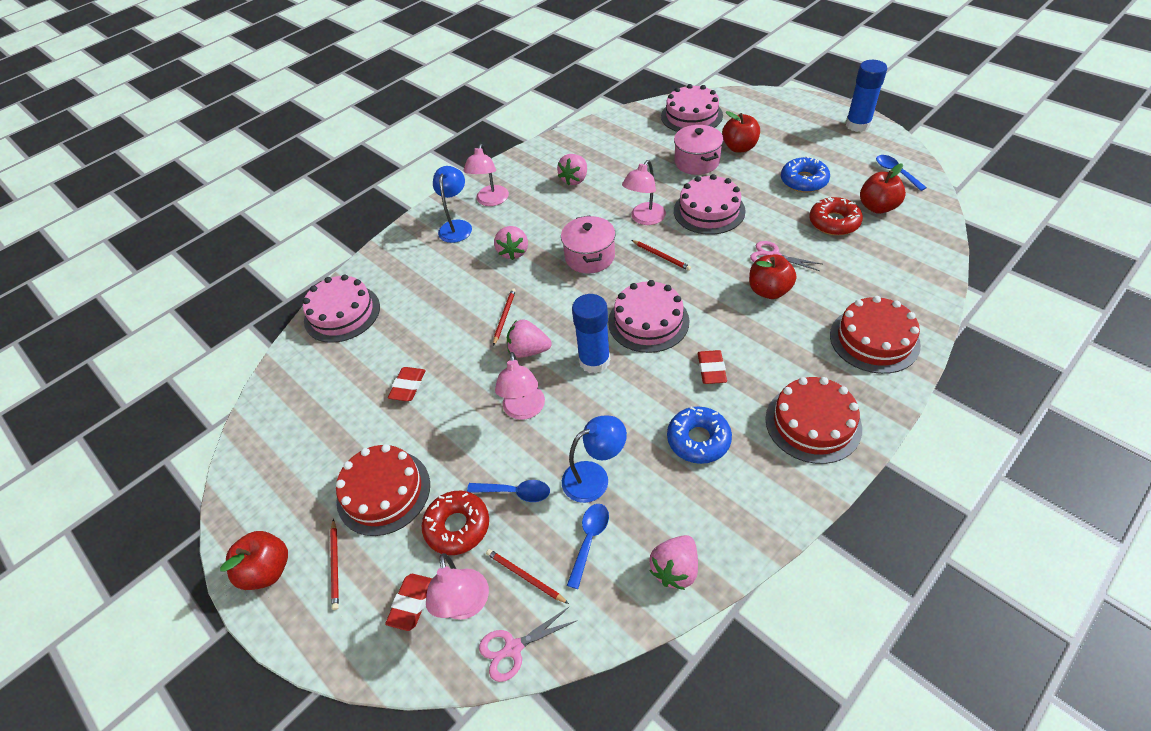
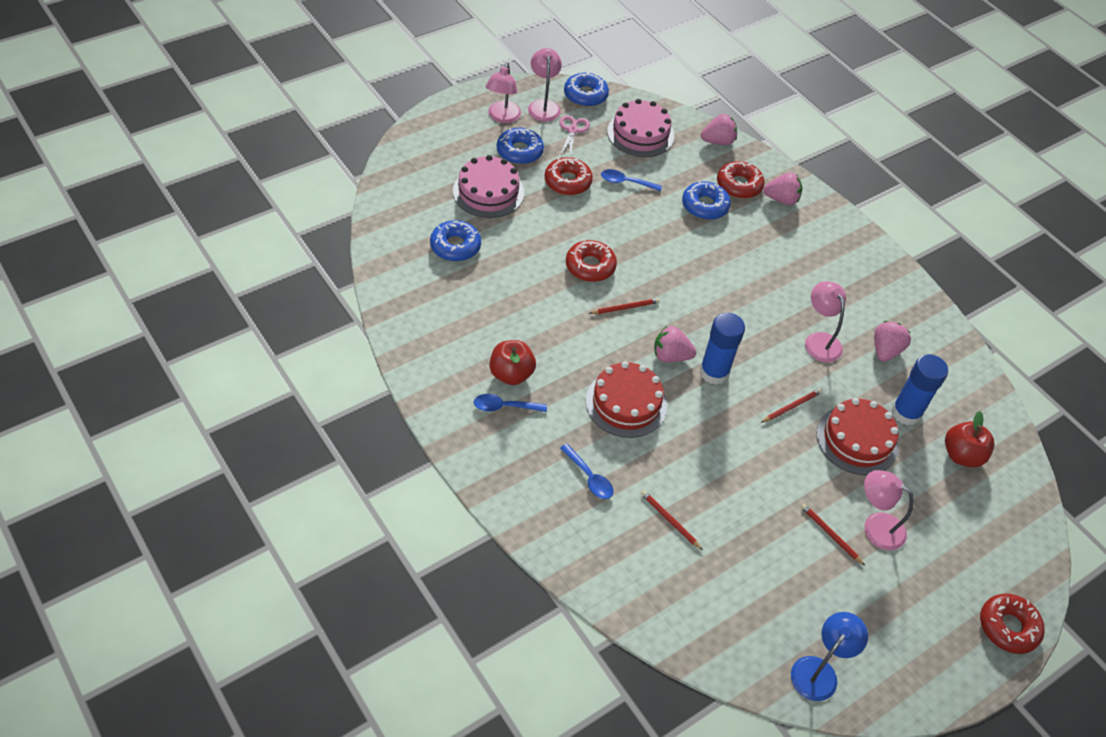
blue donut: [667,406,732,464] [781,156,830,192] = 2 -> [430,220,481,262] [497,128,544,164] [564,72,609,107] [682,181,731,220] = 4
blue lamp: [433,166,472,243] [562,416,627,503] = 2 -> [791,612,868,701] = 1
pink cake: [303,274,380,343] [608,280,689,353] [661,84,723,132] [674,174,746,235] = 4 -> [453,155,524,218] [607,99,674,157] = 2
pink pot: [561,216,616,274] [674,125,723,175] = 2 -> none = 0
pink scissors: [479,606,576,682] [750,241,822,271] = 2 -> [559,115,590,158] = 1
red apple: [220,531,288,590] [722,111,760,152] [749,254,797,299] [860,163,906,214] = 4 -> [490,340,536,385] [945,411,995,467] = 2
red cake: [336,444,430,536] [765,377,862,464] [830,296,921,374] = 3 -> [586,361,667,438] [817,398,899,475] = 2
red donut: [422,491,489,555] [809,197,863,236] = 2 -> [544,157,593,195] [566,240,617,282] [717,161,765,199] [980,594,1045,654] = 4
red eraser: [385,574,432,631] [388,367,426,401] [698,350,727,384] = 3 -> none = 0

